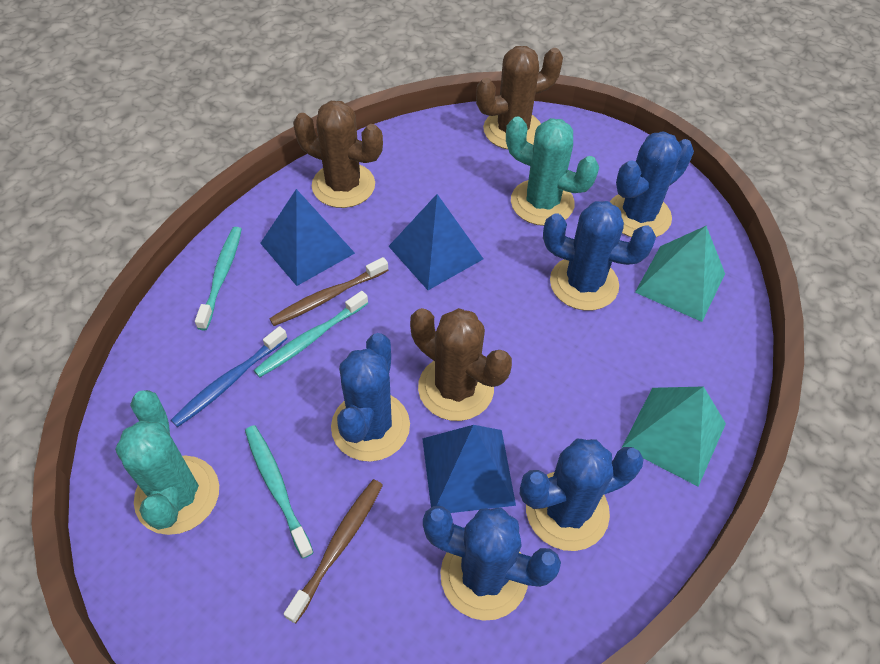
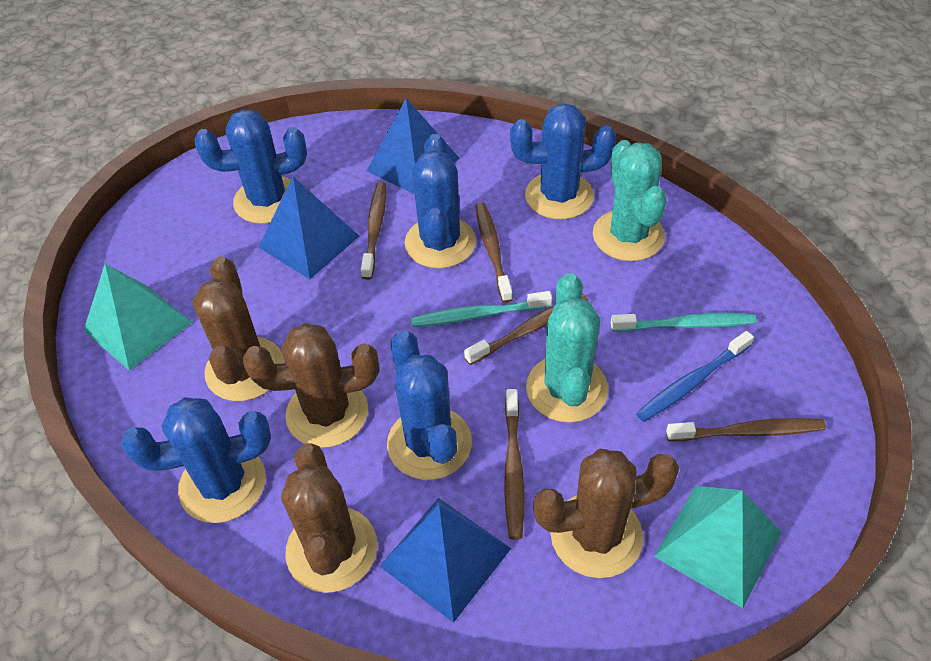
brown cactus: [293,101,383,208] [410,308,512,421] [476,46,563,149] = 3 -> [193,256,284,401] [243,323,379,448] [281,443,377,593] [533,449,679,578] = 4
brown toothbrush: [269,257,388,326] [284,479,383,624] = 2 -> [361,182,386,280] [464,294,588,365] [475,202,513,303] [504,389,524,539] [666,418,826,441] = 5
turquoise toothbrush: [195,227,242,331] [245,425,314,559] [254,291,368,378] = 3 -> [411,291,552,327] [611,313,756,332] = 2

